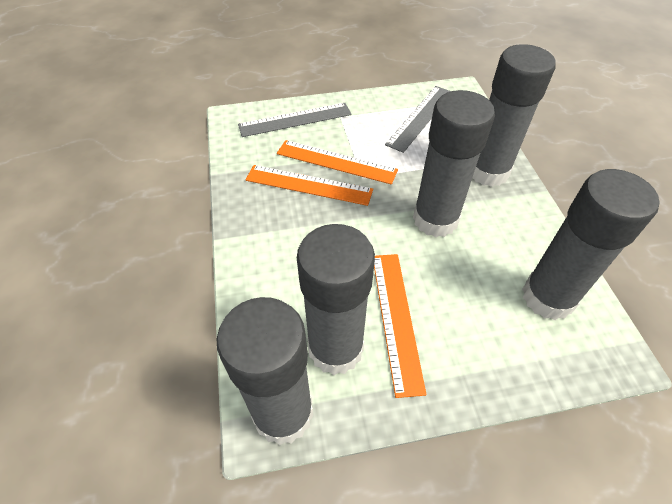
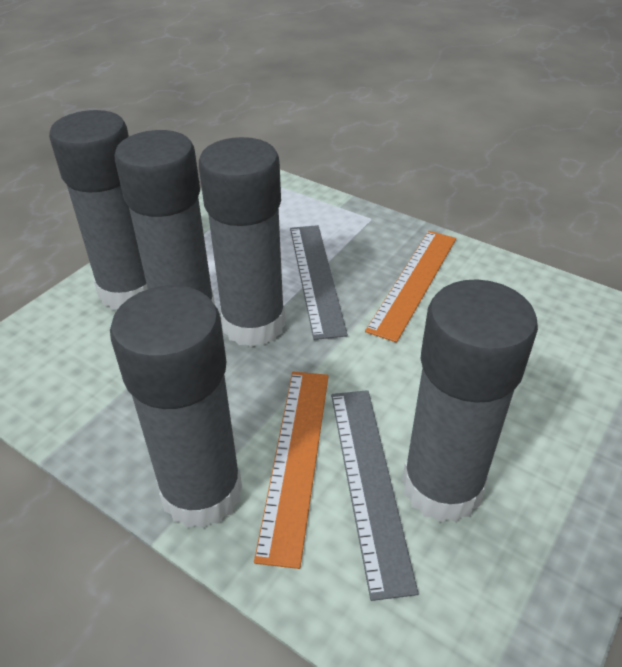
orange ruler: [245,165,373,206] [277,140,398,185] [374,254,427,398] = 3 -> [254,372,329,569] [365,231,456,343] = 2

